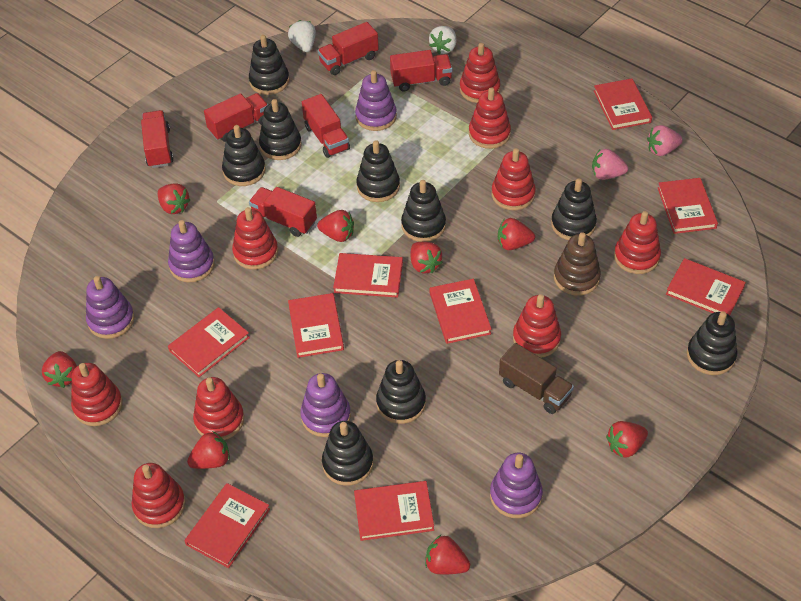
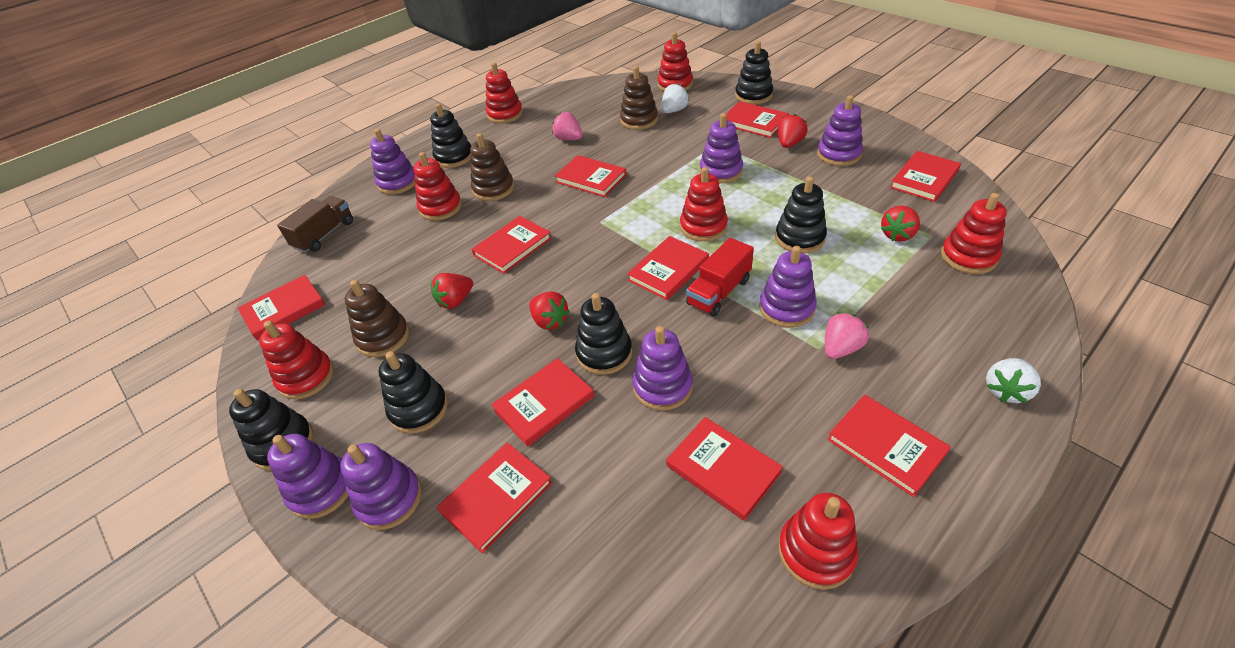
black stacking toy: [222,125,266,186] [249,35,289,95] [259,99,302,160] [322,421,373,486] [356,140,400,202] [376,360,426,424] [401,180,446,242] [551,178,597,240] [687,311,737,375] = 9 -> [229,389,313,471] [378,351,448,434] [430,104,472,168] [575,293,632,375] [735,41,773,104] [775,176,827,254] = 6
brown stacking toy: [554,232,601,296] = 1 -> [345,280,409,357] [470,133,514,201] [620,66,658,130] = 3
purple stacking toy: [86,276,135,339] [168,220,215,282] [300,373,351,437] [355,70,397,131] [490,453,543,518] = 5 -> [267,434,348,519] [341,443,422,530] [370,129,416,194] [632,326,693,411] [700,113,743,183] [759,246,817,328] [817,95,863,166] = 7
red book: [168,307,250,377] [184,483,270,568] [288,293,344,358] [333,253,403,298] [354,481,434,541] [430,279,492,344] [594,78,652,130] [658,178,718,234] [666,258,746,315] = 9 -> [238,275,325,340] [437,443,552,554] [472,216,552,274] [491,358,594,447] [555,155,627,197] [627,236,709,300] [666,417,783,521] [726,101,789,138] [827,395,951,497] [890,151,961,202] = 10
red stacking toy: [71,363,123,426] [132,463,186,528] [193,377,244,440] [232,207,278,270] [460,43,500,103] [469,87,511,149] [492,148,536,210] [513,294,561,358] [614,211,661,274] = 9 -> [259,321,334,400] [413,152,462,221] [486,63,523,124] [657,32,693,91] [680,167,728,242] [778,493,858,590] [941,193,1007,274] = 7
red strawberry: [42,351,77,388] [158,183,190,214] [187,431,230,469] [317,210,354,242] [411,242,443,273] [425,535,470,574] [498,218,535,250] [606,421,648,458] = 8 -> [431,273,473,309] [529,292,570,330] [777,114,808,148] [881,206,920,242] = 4
red truck: [141,110,174,168] [204,93,268,142] [249,187,317,237] [302,94,350,158] [317,22,379,75] [390,50,453,91] = 6 -> [686,238,754,317] = 1

